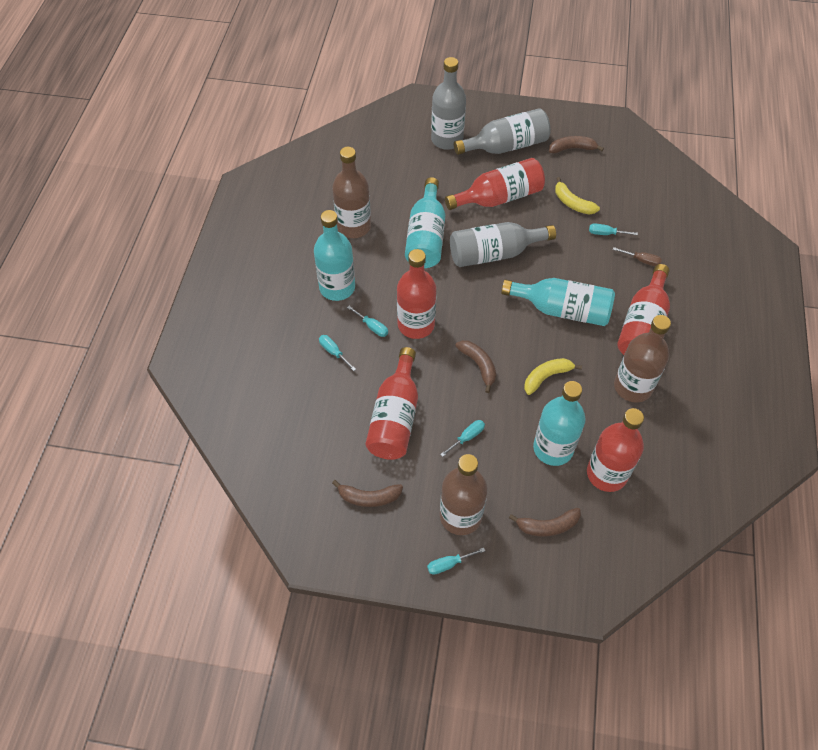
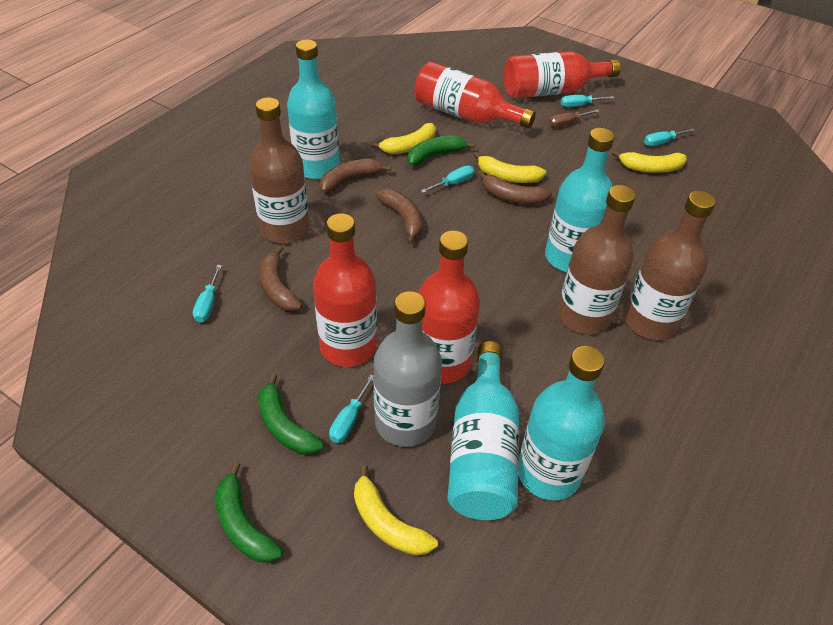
green banana: none = 0 -> [216,462,283,563] [258,373,324,454] [408,135,475,166] = 3
grey bottle: [431,57,466,150] [450,222,556,267] [454,108,551,155] = 3 -> [373,291,442,447] = 1
red bottle: [365,347,418,460] [397,249,436,339] [445,158,545,210] [587,408,644,492] [617,264,670,355] = 5 -> [313,213,377,367] [414,62,536,128] [418,231,480,384] [504,51,621,98] = 4
yellow banana: [524,358,582,395] [555,177,600,214] = 2 -> [354,465,438,556] [371,123,436,154] [473,152,546,183] [612,150,687,173] = 4

